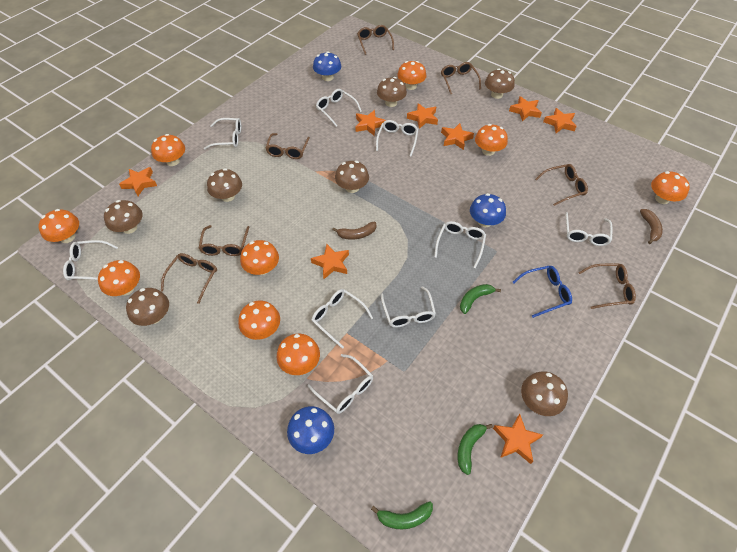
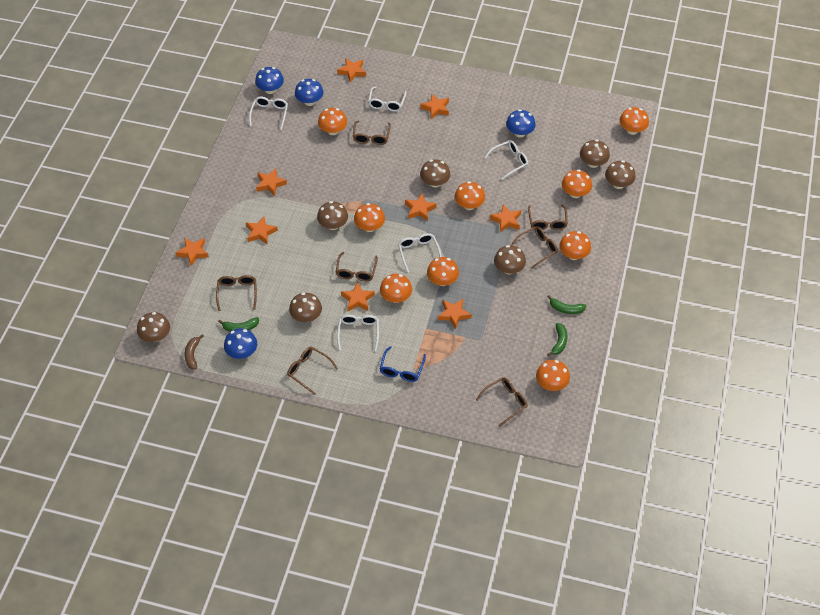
blue mushroom: [287,406,334,454] [313,51,341,81] [470,193,506,227] = 3 -> [224,328,257,359] [255,67,284,94] [295,79,323,106] [506,109,536,137] = 4
brown banana: [332,222,376,240] [640,209,663,244] = 2 -> [185,334,204,370] = 1
orange star: [119,167,157,196] [311,244,349,279] [356,110,386,136] [407,103,438,129] [441,123,474,150] [493,414,543,464] [509,96,542,122] [543,108,577,133] = 8 -> [175,238,209,266] [246,216,278,245] [256,169,287,196] [337,58,366,83] [341,282,375,311] [405,193,437,221] [420,94,449,119] [438,299,472,329] [490,204,521,232] = 9
white glasses: [63,240,118,281] [204,118,241,150] [307,354,373,414] [311,289,373,349] [316,89,362,126] [376,120,419,157] [381,286,436,328] [434,221,486,268] [565,212,613,246] = 9 -> [249,97,288,130] [337,315,379,351] [368,86,407,112] [398,233,442,273] [484,140,528,180] = 5

